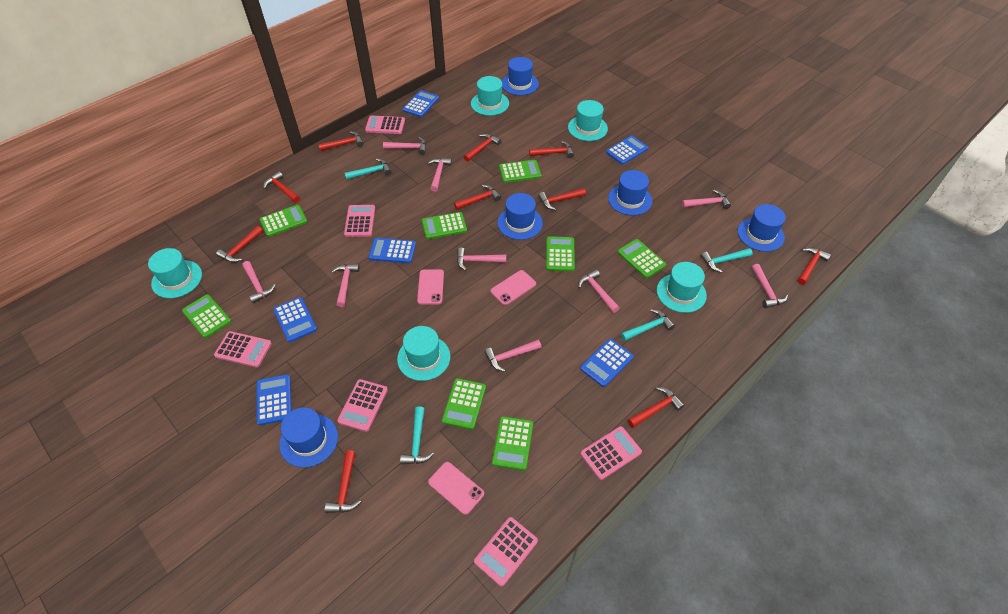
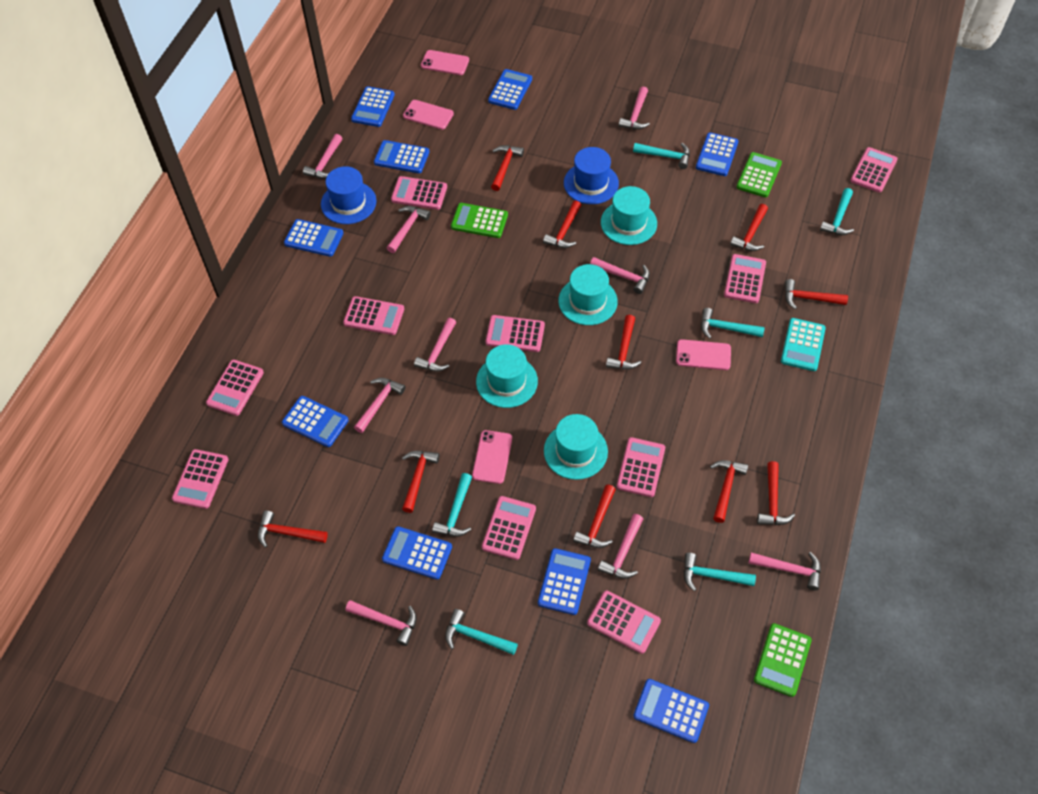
blue calculator: [257,374,292,425] [273,297,317,342] [369,238,416,263] [402,90,439,117] [580,339,634,387] [606,136,648,165] = 6 -> [282,396,349,447] [284,219,344,257] [351,86,395,127] [374,140,430,173] [382,526,452,579] [488,69,532,110] [538,548,591,615] [634,679,709,743] [696,132,739,176] = 9
blue hat: [279,407,338,468] [497,193,543,240] [502,57,539,95] [608,170,652,215] [737,204,786,252] = 5 -> [321,166,377,224] [564,147,619,204] = 2
green calculator: [182,294,231,338] [259,205,307,237] [422,212,467,239] [442,378,486,430] [492,416,533,471] [499,160,541,183] [546,236,575,272] [617,239,666,278] = 8 -> [451,203,508,238] [737,152,782,197] [754,623,812,697] = 3
pink calculator: [214,331,272,367] [337,379,388,432] [344,205,375,237] [365,115,405,134] [474,517,538,587] [580,426,642,480] = 6 -> [172,449,228,509] [206,360,264,416] [343,296,404,335] [391,176,447,210] [482,496,536,560] [486,315,545,352] [587,590,661,654] [617,437,665,497] [724,254,766,303] [850,147,898,193] = 10
pink phone: [417,269,444,305] [428,462,484,515] [490,270,536,305] = 3 -> [403,100,454,130] [421,50,469,75] [472,430,512,484] [676,339,731,370] = 4
turquoise calculator: none = 0 -> [781,318,826,371] = 1
turquoise hammer: [345,158,391,180] [400,407,434,465] [621,309,675,341] [701,248,753,273] = 4 -> [432,473,472,537] [445,609,518,655] [633,143,690,169] [683,553,756,591] [701,308,765,339] [820,188,854,235] = 6
turquoise hat: [148,248,202,298] [397,326,450,381] [471,76,509,116] [568,100,608,141] [657,262,707,313] = 5 -> [476,344,538,408] [544,414,608,480] [558,264,618,325] [601,186,657,245] = 4

